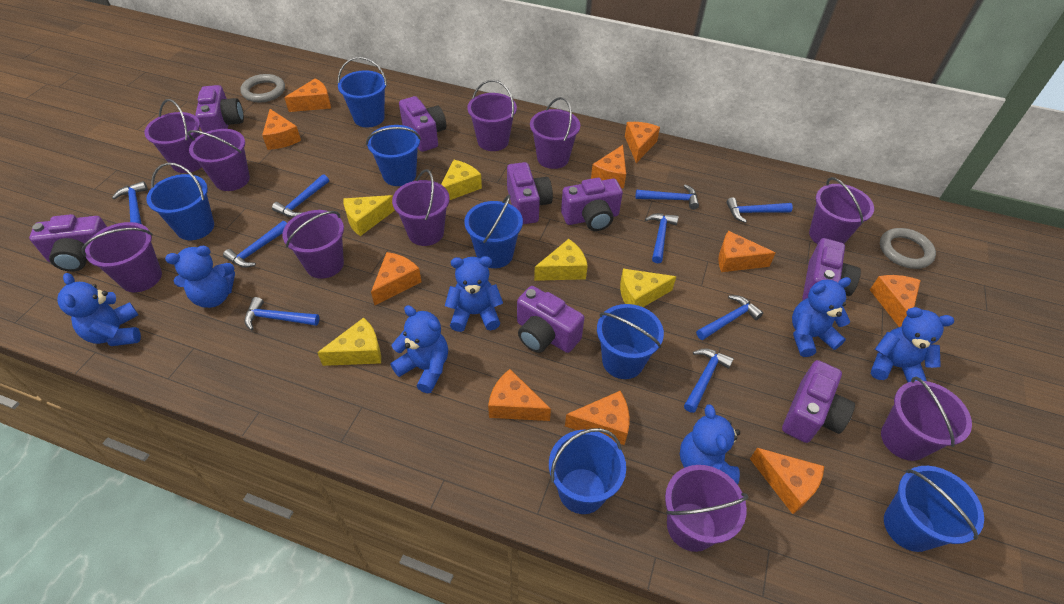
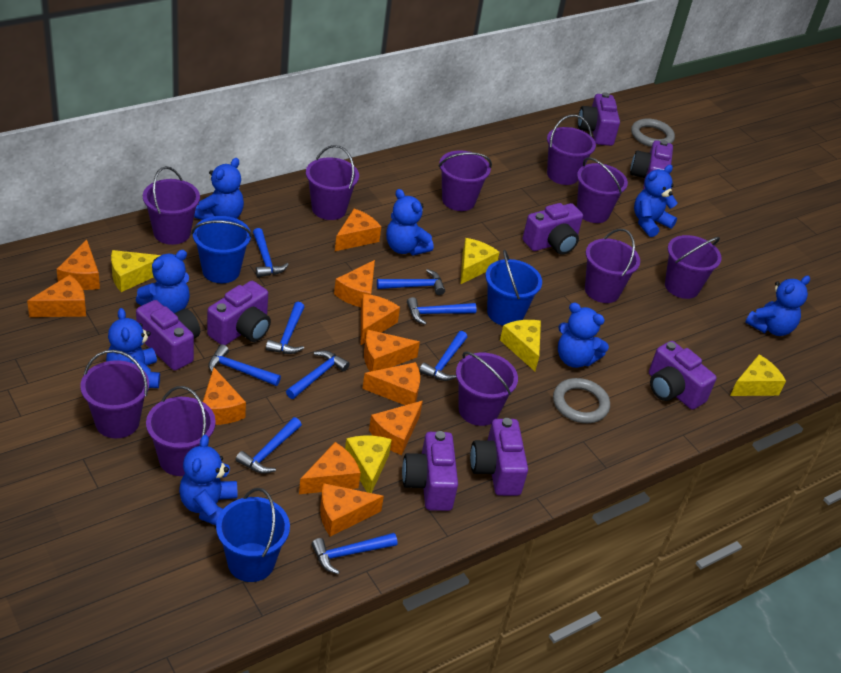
blue bucket: [146,163,214,240] [338,57,387,127] [366,125,421,186] [464,195,523,268] [549,428,626,514] [597,304,664,379] [884,466,984,552] = 7 -> [191,216,252,283] [216,488,290,582] [485,250,542,326] = 3
blue teddy bear: [58,273,141,346] [165,246,235,308] [391,305,448,393] [445,256,503,332] [680,404,740,485] [792,277,851,357] [871,307,954,382] = 7 -> [106,308,160,388] [136,250,190,313] [179,435,237,525] [194,158,244,220] [386,189,434,255] [558,303,609,368] [634,165,678,237] [745,276,810,336] = 8
orange cheese: [262,109,301,150] [284,78,331,112] [371,252,421,305] [488,369,551,421] [565,391,629,445] [591,145,626,188] [625,122,660,163] [718,231,776,272] [750,448,824,514] [870,275,921,327] = 10 -> [27,275,86,317] [56,240,100,290] [203,368,246,425] [299,442,361,494] [320,483,384,536] [334,260,375,307] [335,209,381,251] [361,294,400,345] [362,362,420,405] [364,330,420,372] [369,401,423,455] = 11

